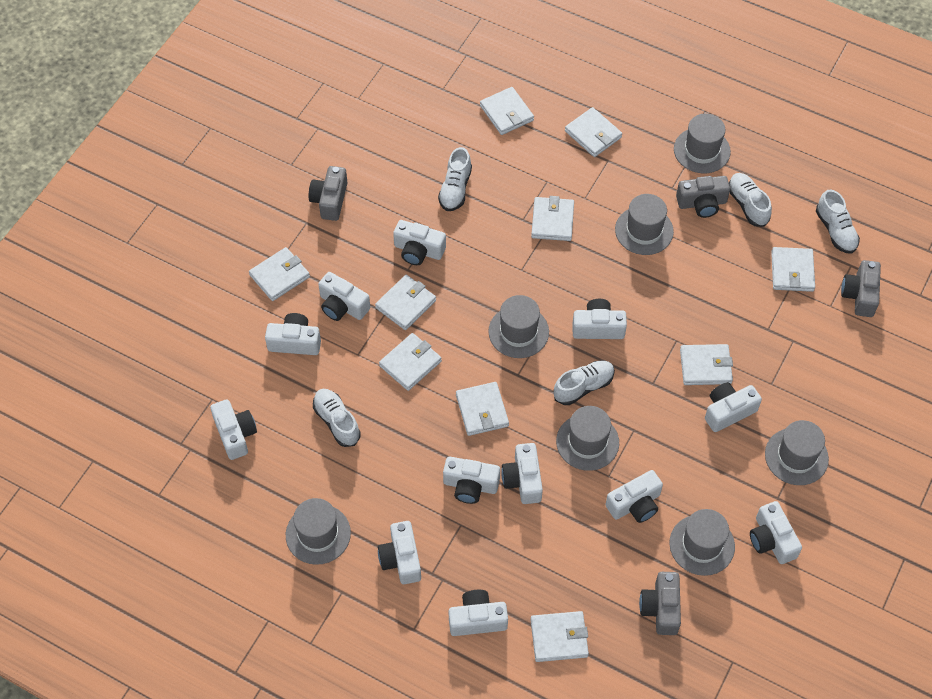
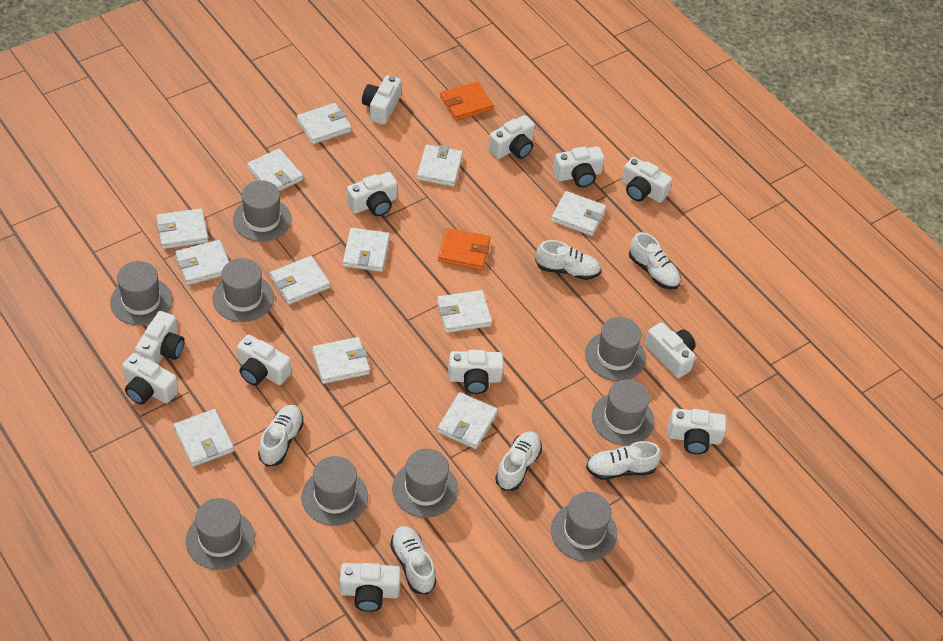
grey camera: [309,166,348,221] [639,572,681,635] [676,176,730,218] [841,260,881,317] = 4 -> none = 0
grey hat: [286,498,351,565] [488,295,549,358] [556,406,619,471] [615,194,674,255] [669,509,735,576] [674,114,731,173] [765,420,829,485] = 7 -> [110,261,172,325] [186,498,255,570] [213,258,274,322] [233,180,292,242] [301,456,368,526] [392,449,458,518] [551,492,617,562] [585,317,646,381] [592,379,654,446] = 9
orange wallet: none = 0 -> [438,228,490,270] [440,82,493,121] = 2
white shoe: [313,389,361,447] [438,147,472,211] [553,361,615,405] [729,173,772,227] [816,189,860,254] = 5 -> [258,405,304,467] [390,526,436,594] [495,431,542,491] [535,240,601,280] [586,441,661,480] [629,232,681,290] = 6
white wallet: [249,247,310,301] [375,275,436,330] [379,333,442,391] [456,382,509,436] [480,87,534,135] [530,611,589,662] [531,196,574,241] [565,107,622,157] [680,344,733,385] [771,247,815,292] = 10 -> [156,208,209,249] [174,409,234,467] [175,240,229,285] [247,148,303,191] [270,256,330,304] [297,103,352,144] [312,337,370,384] [343,228,390,272] [417,144,463,186] [437,290,492,333] [437,392,498,449] [551,191,606,236] = 12

